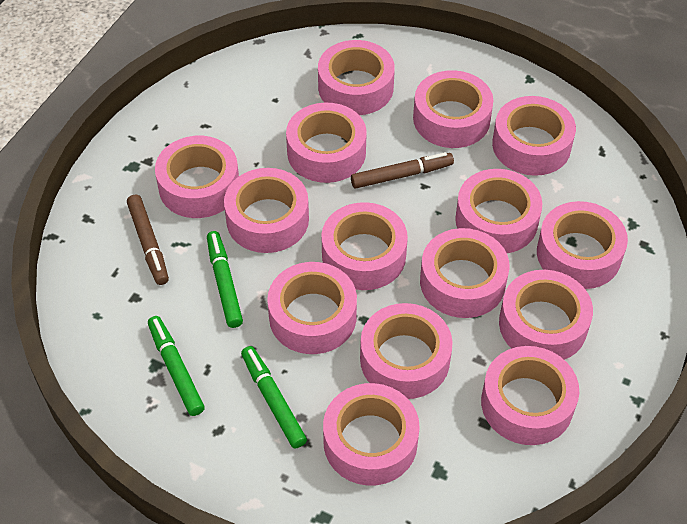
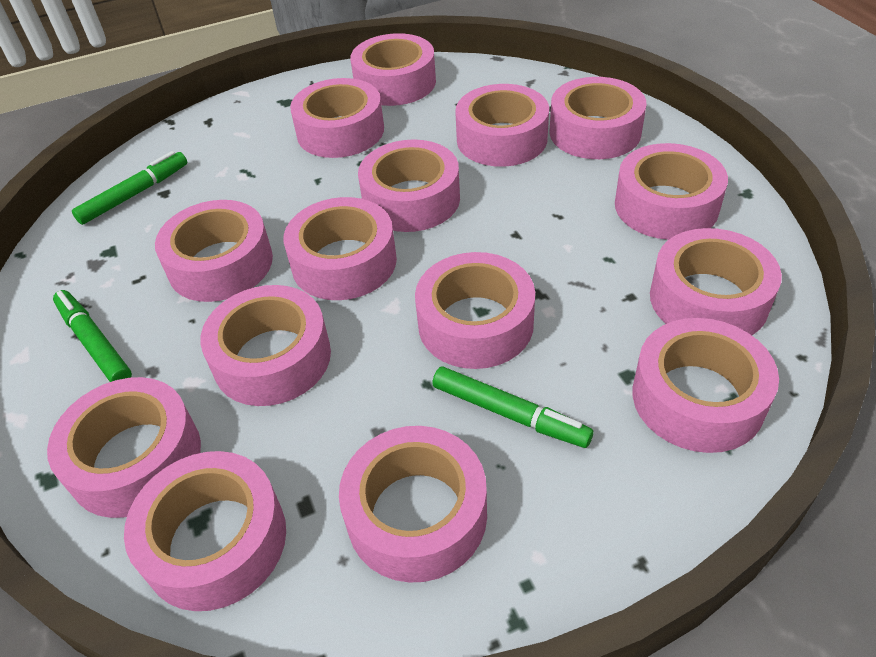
brown marker: [127,194,169,285] [351,152,454,189] = 2 -> none = 0

